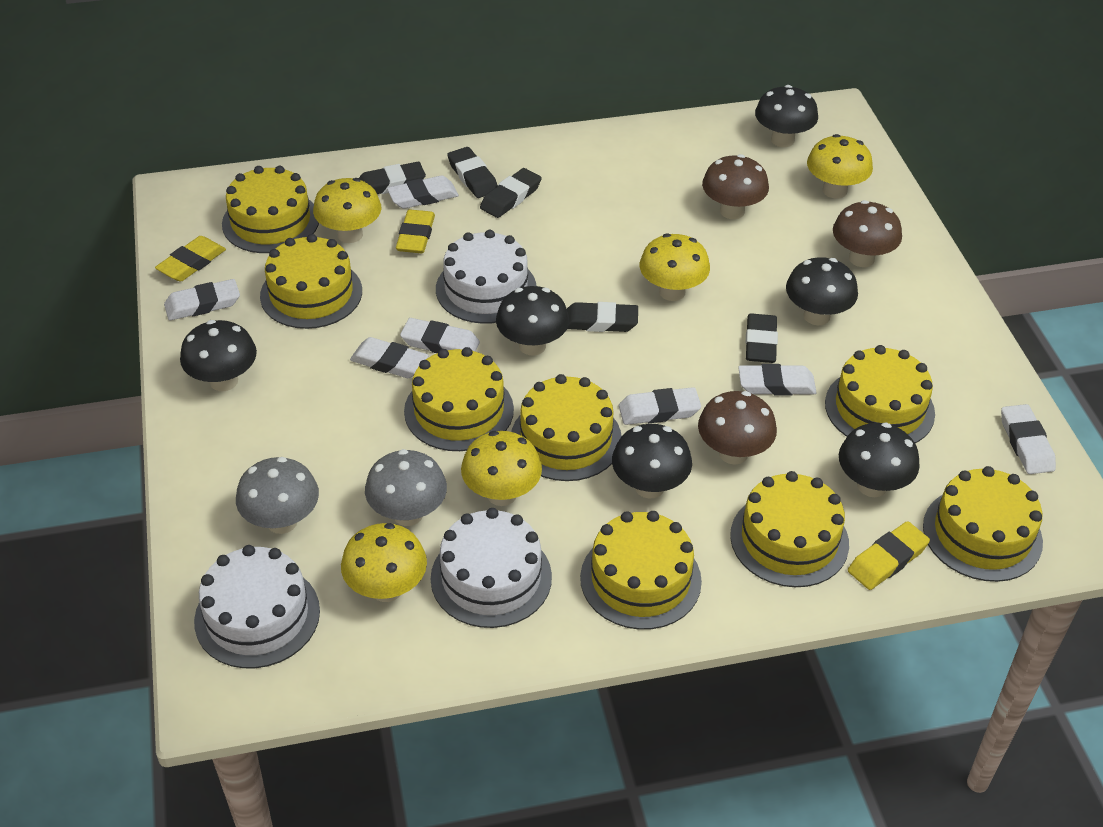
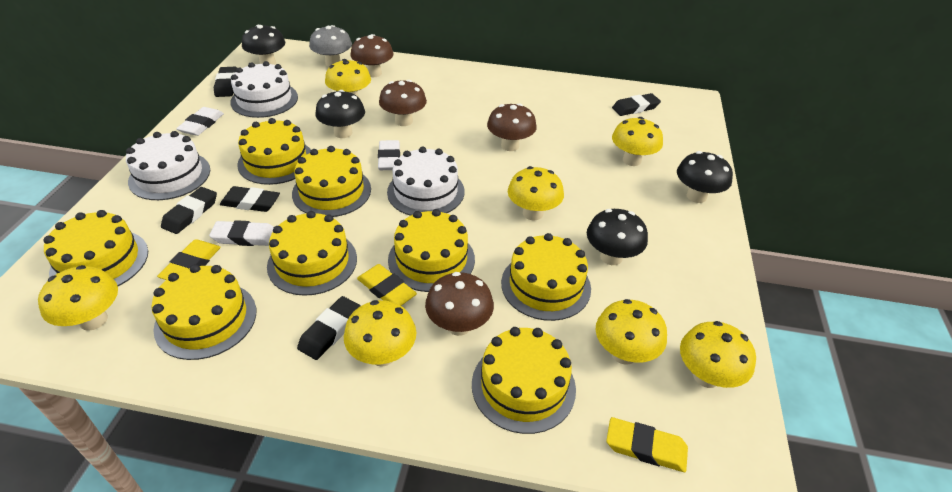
black mushroom: [180,320,257,391] [496,286,569,355] [612,424,692,499] [755,85,818,147] [786,257,858,326] [839,423,920,497] = 6 -> [242,25,285,65] [315,90,365,138] [587,209,648,265] [677,151,733,203] = 4
brown mushroom: [698,391,777,465] [702,154,769,219] [833,200,902,267] = 3 -> [350,34,394,77] [379,80,427,126] [425,272,494,336] [487,103,537,151] = 4
grey mushroom: [236,457,319,534] [365,449,447,526] = 2 -> [309,25,352,67] = 1
white eraser: [164,279,240,321] [350,337,429,378] [387,175,459,209] [400,318,480,353] [619,387,701,425] [738,364,817,396] [1001,404,1056,474] = 7 -> [176,107,224,136] [209,220,274,246] [378,140,400,170] = 3
yellow mushroom: [313,178,381,243] [341,523,427,602] [461,431,542,506] [640,233,710,301] [807,134,873,199] = 5 -> [38,265,118,331] [325,59,371,98] [344,300,416,366] [508,166,564,220] [596,299,667,365] [612,117,663,166] [680,321,756,388] = 7

